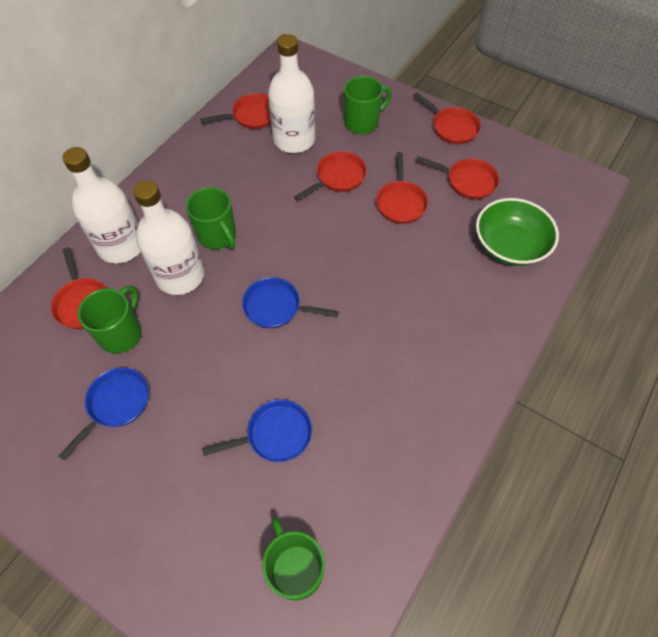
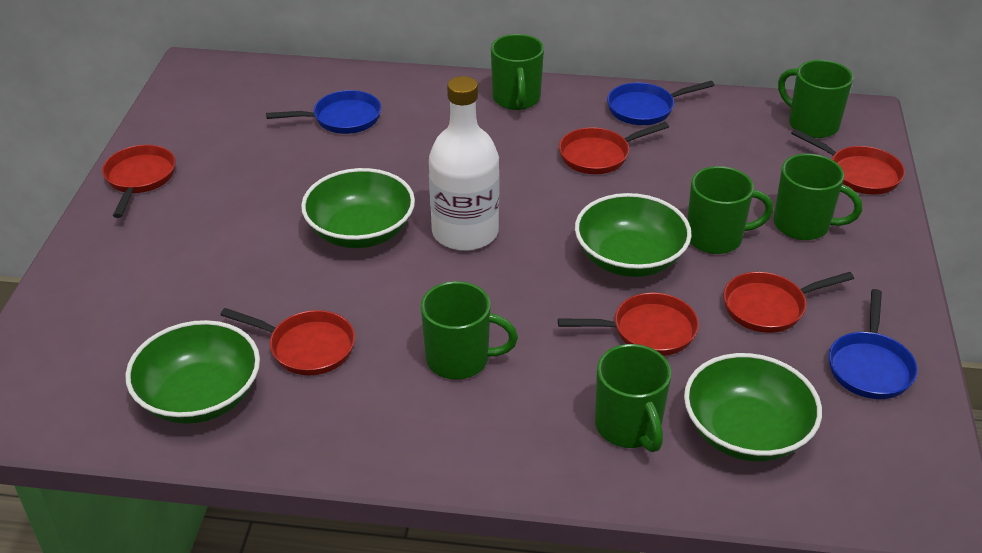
green bowl: [476,198,559,266] = 1 -> [125,320,260,424] [301,168,415,248] [575,193,692,277] [684,353,822,461] = 4
green mug: [78,286,141,354] [186,187,236,249] [262,517,325,601] [344,76,392,134] = 4 -> [421,281,518,379] [491,34,544,110] [595,344,672,452] [687,166,773,254] [774,153,862,240] [778,60,853,138] = 6
white bottle: [62,147,141,264] [133,180,204,295] [268,34,315,153] = 3 -> [429,76,500,251] = 1

